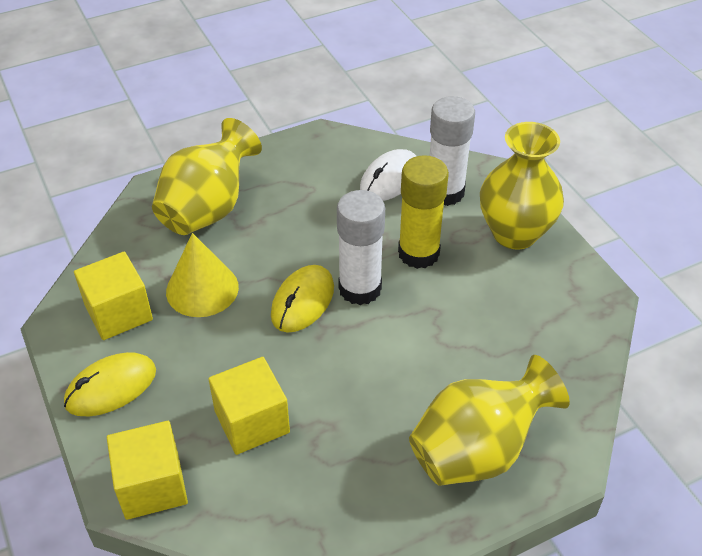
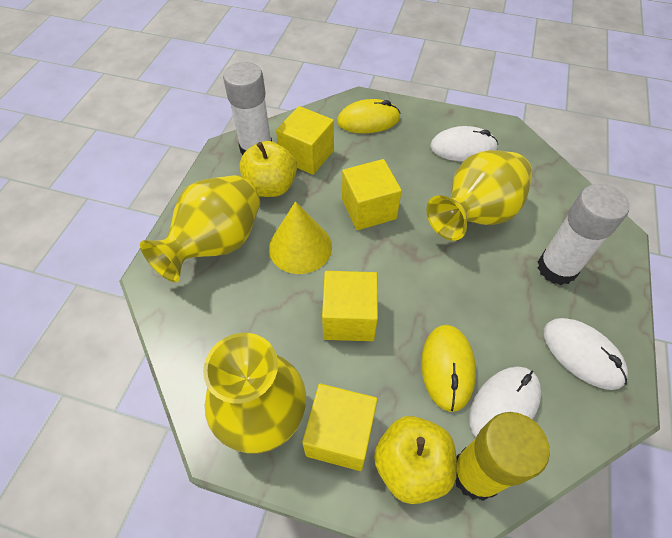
white mouse: [360,149,416,201] = 1 -> [430,126,498,162] [469,366,541,437] [544,318,628,390] = 3
yellow apple: none = 0 -> [240,141,297,197] [374,416,457,504] = 2
yellow cube: [74,252,153,340] [107,421,188,520] [209,357,290,455] = 3 -> [276,106,334,175] [302,384,378,471] [322,271,378,341] [342,159,402,230] = 4

